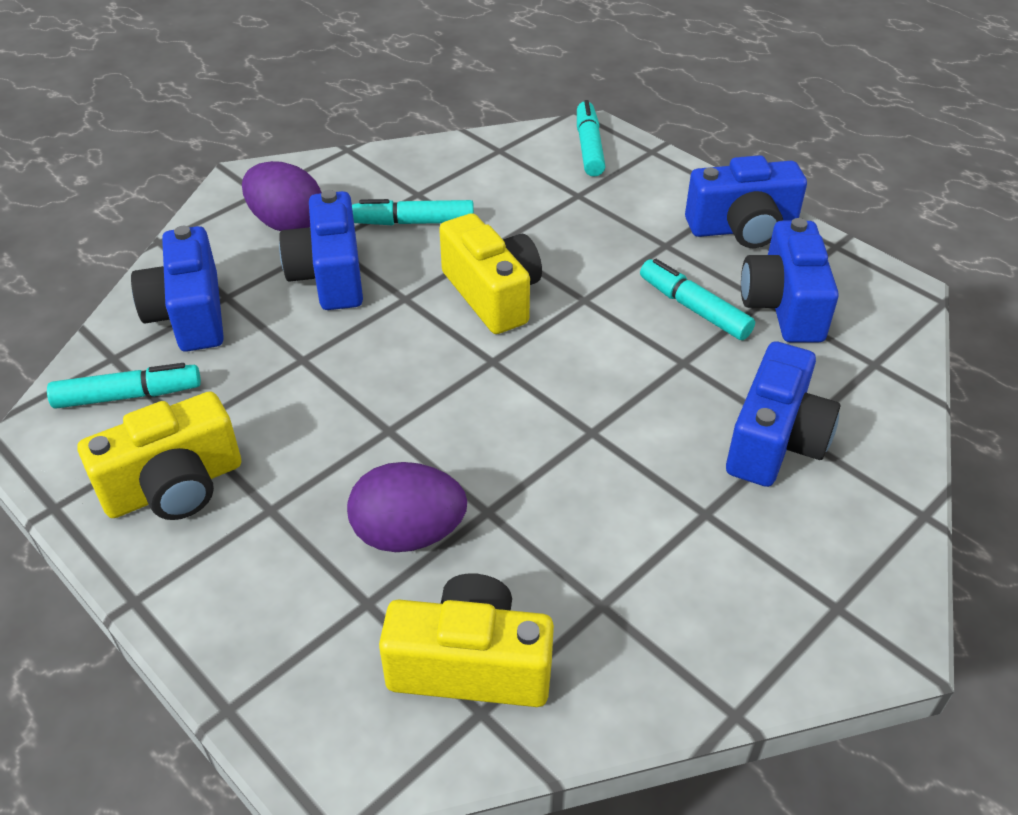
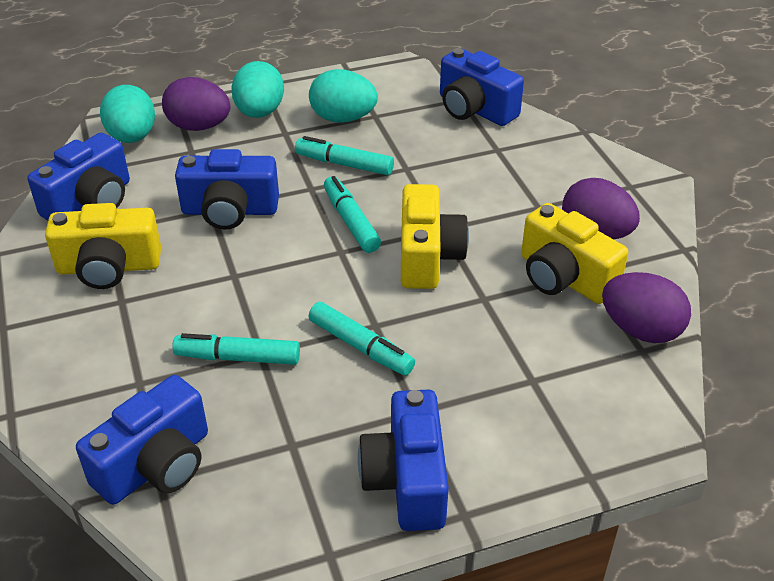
purple egg: [242,161,322,231] [347,462,467,552] = 2 -> [162,77,231,131] [562,178,640,239] [602,272,691,343] = 3
turquoise egg: none = 0 -> [100,85,155,143] [232,61,284,118] [309,69,378,123] = 3

